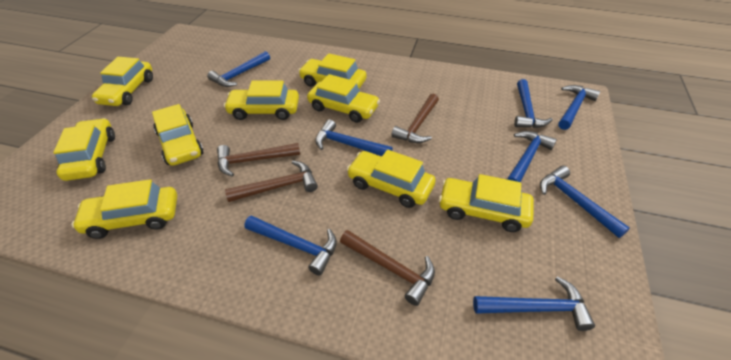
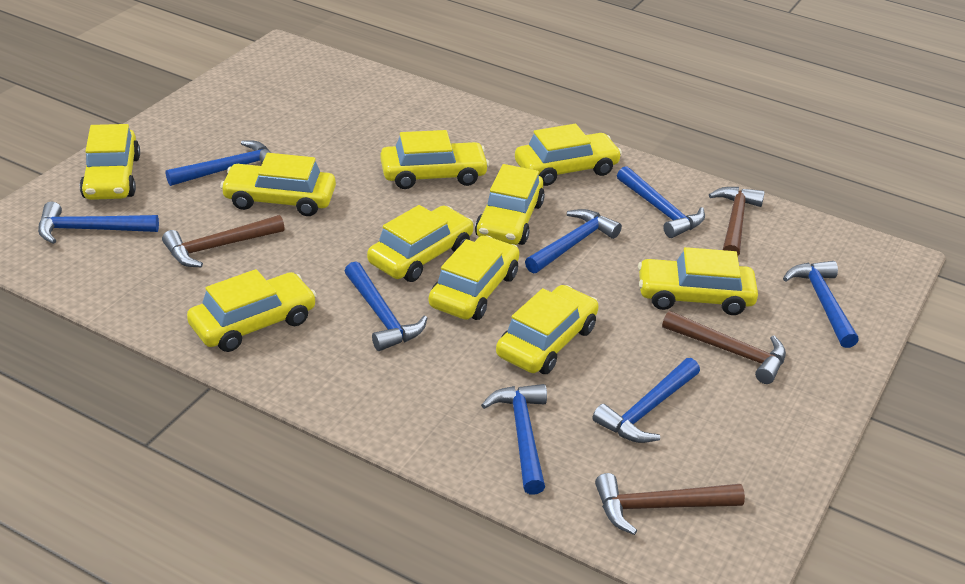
yellow car: [53,118,115,181] [71,179,177,239] [92,57,153,106] [152,104,204,166] [224,81,299,120] [299,53,366,89] [307,74,380,123] [347,150,436,208] [439,174,534,232] = 9 -> [80,124,140,200] [187,269,317,352] [220,153,336,216] [367,205,474,282] [380,130,489,189] [429,236,520,320] [475,164,545,245] [496,285,599,374] [515,124,622,186] [638,247,758,315] = 10

